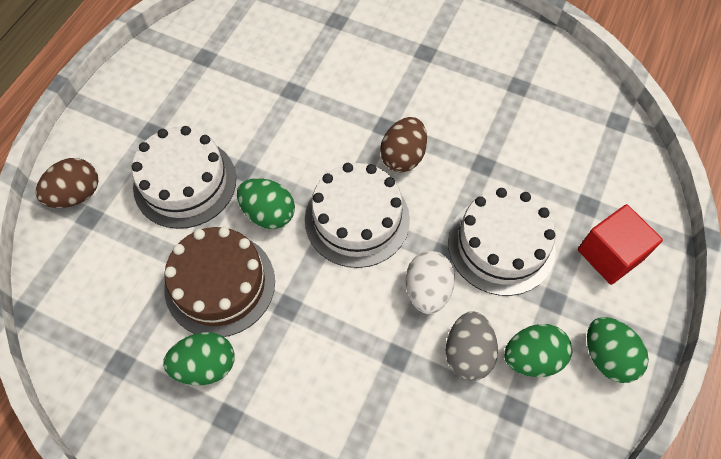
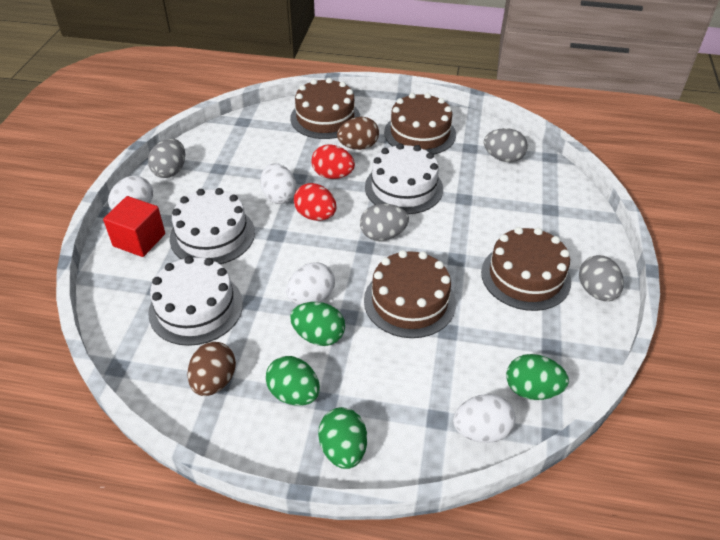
brown cake: [164,227,275,337] = 1 -> [290,78,360,139] [364,250,456,338] [384,93,456,154] [481,227,571,311] = 4
grey egg: [446,311,498,381] = 1 -> [148,139,185,178] [360,204,409,241] [484,128,528,162] [579,255,624,301] = 4
red egg: none = 0 -> [294,183,337,221] [312,144,355,179] = 2
white egg: [405,251,455,314] = 1 -> [108,176,153,209] [260,163,297,204] [286,262,335,305] [453,394,515,443] = 4

